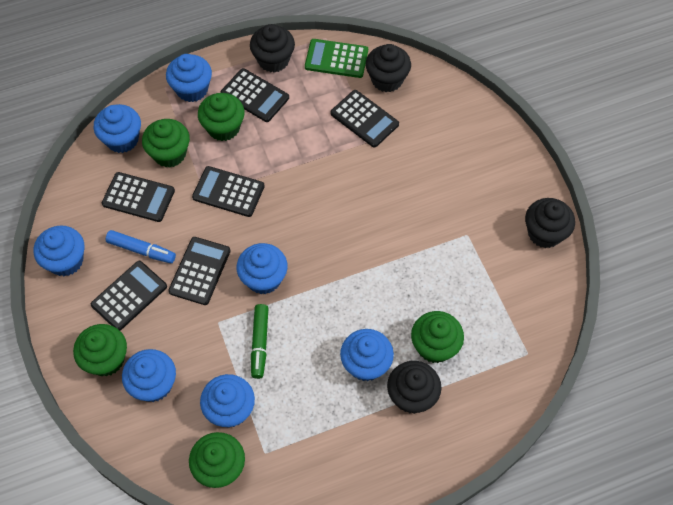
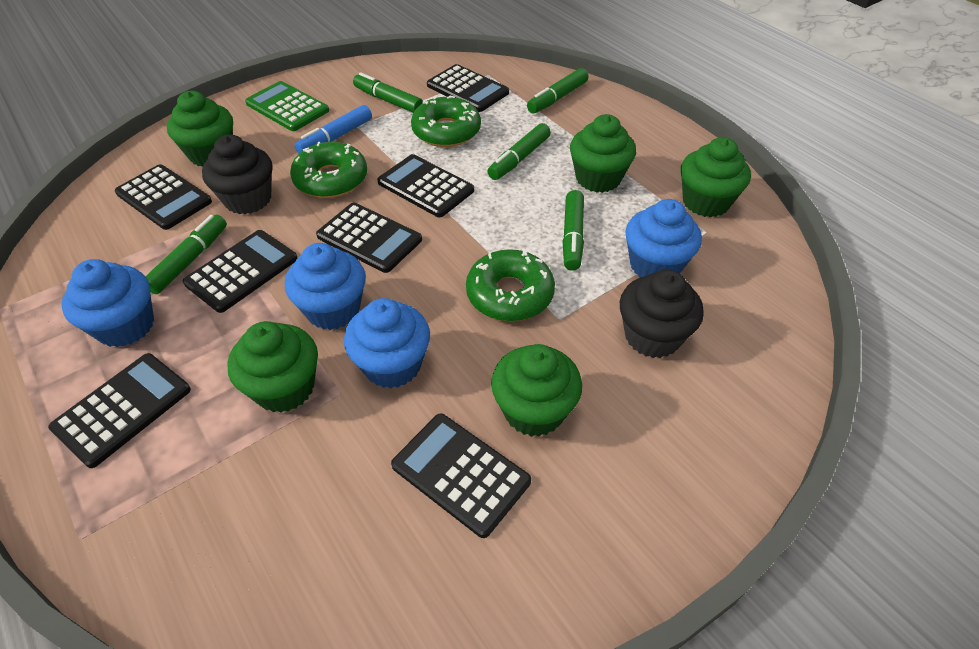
black calculator: [91,261,167,331] [102,172,175,222] [168,237,231,305] [192,166,265,217] [221,68,289,122] [330,90,399,148] = 6 -> [48,353,191,468] [115,164,212,230] [183,230,297,313] [316,202,422,273] [377,154,474,218] [391,413,531,538] [427,64,509,112] = 7
black cupcake: [250,24,295,73] [366,44,411,92] [387,361,442,414] [525,198,575,248] = 4 -> [202,134,273,214] [620,270,704,358] = 2
blue cupcake: [34,225,84,276] [94,104,141,153] [122,349,176,402] [166,54,212,102] [200,374,255,428] [237,243,288,294] [340,329,394,381] = 7 -> [61,259,154,347] [285,243,366,330] [344,298,430,389] [625,199,702,277] = 4
green donut: none = 0 -> [290,142,367,198] [411,96,481,147] [466,249,555,321] = 3
green marker: [251,304,269,379] = 1 -> [145,214,227,294] [353,72,423,113] [487,123,551,180] [527,68,589,113] [562,190,584,271] = 5

